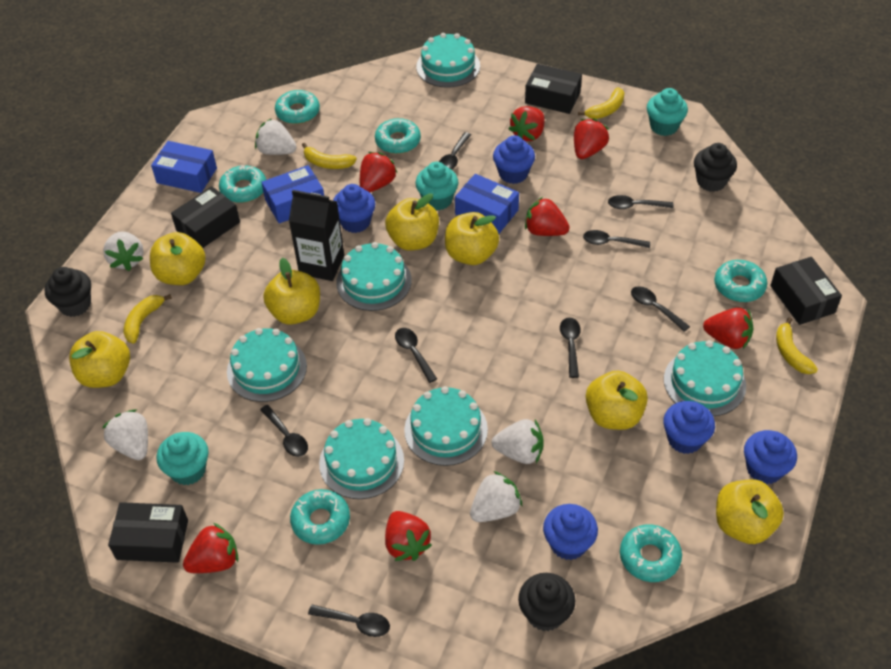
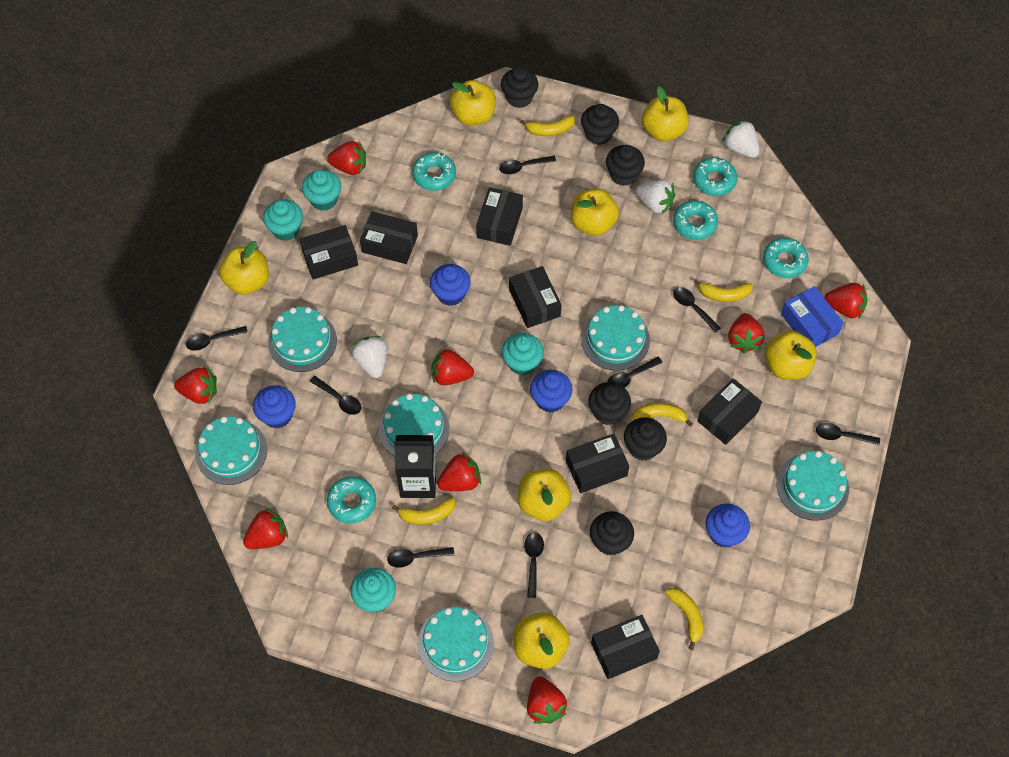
black box: [108,502,188,563] [171,186,240,248] [525,64,582,114] [770,257,842,325] = 4 -> [300,225,358,280] [360,211,418,264] [476,187,523,246] [509,266,561,328] [566,433,629,493] [591,615,660,679] [697,378,762,445] = 7
black cupcake: [45,267,91,317] [518,573,575,631] [694,143,737,192] = 3 -> [501,67,538,108] [581,104,619,145] [588,382,631,425] [590,511,634,556] [606,145,645,186] [624,417,667,461] = 6
blue box: [151,141,217,193] [261,165,324,223] [455,174,519,234] = 3 -> [781,286,844,347] = 1
blue cupcake: [333,184,375,233] [493,135,535,184] [543,504,598,560] [663,401,715,454] [744,430,797,484] = 5 -> [253,385,296,429] [430,264,471,306] [530,370,572,413] [706,504,750,548] = 4
red strawberry: [183,523,238,573] [360,152,397,192] [385,511,432,561] [509,106,545,141] [525,197,570,236] [574,119,609,159] [703,308,753,349] = 7 -> [174,367,217,404] [243,508,288,549] [327,141,366,175] [432,349,474,385] [437,452,481,491] [527,676,567,724] [728,313,765,353] [824,283,868,318] = 8
turquoise cupcake: [157,432,208,485] [415,162,458,210] [647,88,688,136] = 3 -> [263,199,303,241] [302,170,341,211] [351,568,396,612] [502,333,544,375] = 4
turquoise donut: [219,165,266,203] [275,90,320,124] [290,489,350,545] [375,118,421,154] [620,524,682,582] [714,260,767,302] = 6 -> [327,476,376,523] [412,152,456,191] [673,200,718,240] [693,157,737,196] [763,238,809,278] = 5
white strawberry: [102,409,148,460] [103,231,144,271] [255,118,297,155] [470,471,522,522] [492,419,544,464] = 5 -> [352,336,387,378] [636,180,675,214] [722,119,759,158] = 3
yellow banana: [124,294,172,344] [302,143,357,169] [578,87,624,119] [776,317,818,374] = 4 -> [392,497,455,525] [520,115,575,136] [631,403,693,427] [665,587,703,650] [693,279,753,302] = 5

